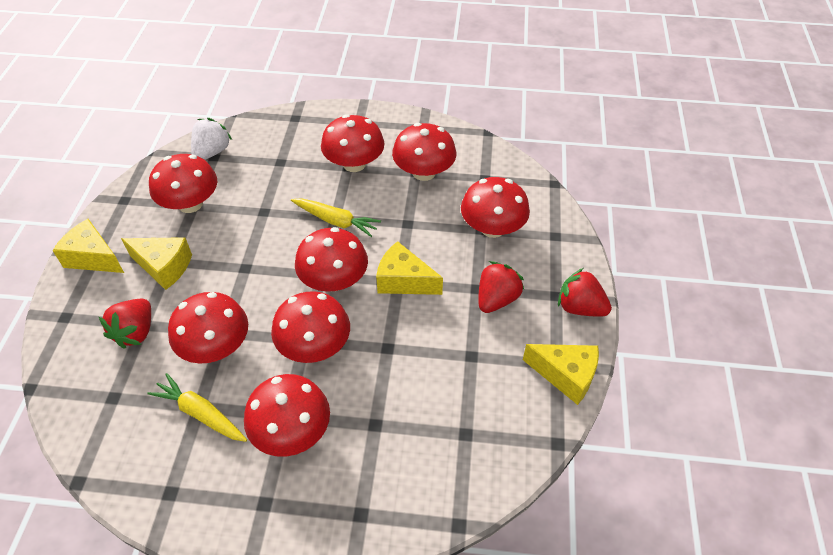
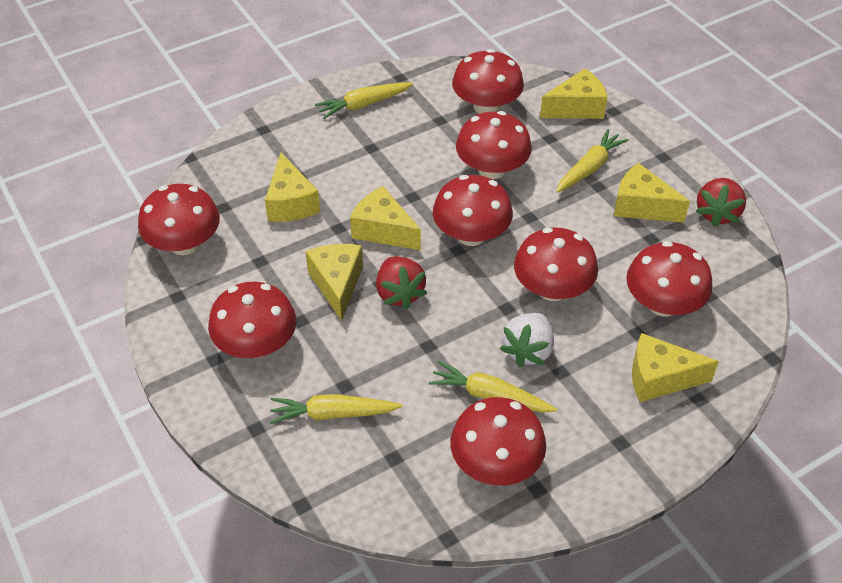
red strawberry: [99,299,151,349] [478,261,524,313] [558,268,612,317] = 3 -> [376,256,427,310] [696,178,746,227] = 2
yellow carrot: [147,373,247,442] [291,198,381,237] = 2 -> [270,394,402,424] [315,82,413,119] [428,361,557,413] [556,129,629,193] = 4
yellow cheese: [52,219,124,273] [121,237,192,290] [376,241,443,295] [523,344,599,405] = 4 -> [265,153,320,222] [305,244,363,321] [350,186,421,250] [540,68,608,119] [614,163,690,223] [632,333,719,402] = 6

